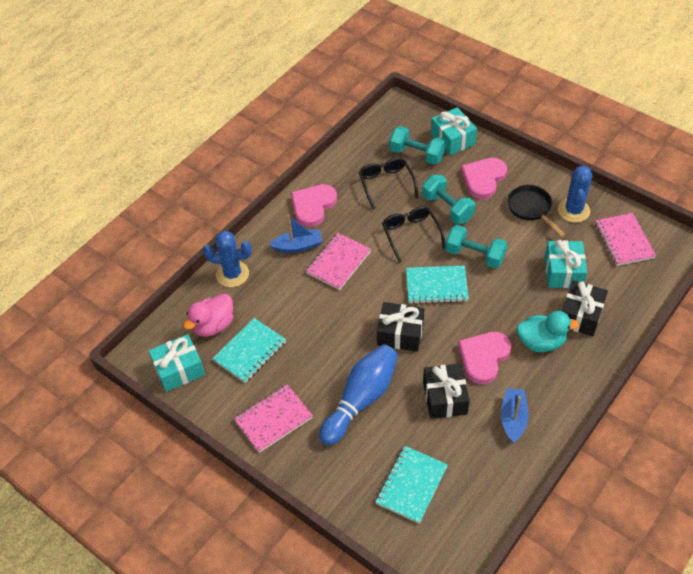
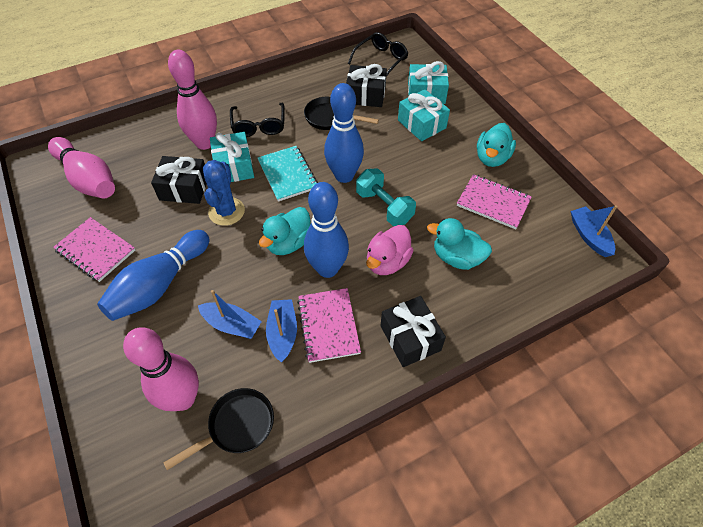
black pan: [507,185,565,237] = 1 -> [164,388,274,470] [304,97,379,130] = 2
blue boat: [269,215,323,253] [501,388,529,443] = 2 -> [198,290,262,339] [266,299,297,362] [571,205,618,257] = 3
blue bowling pin: [319,344,398,445] = 1 -> [97,230,209,321] [304,182,349,278] [324,83,364,183] = 3
blue cactus: [203,231,252,287] [558,166,592,223] = 2 -> [203,160,245,226] = 1
pink bowling pin: none = 0 -> [48,137,115,199] [123,327,199,411] [168,50,217,150] = 3
pink heart: [291,184,337,227] [458,332,512,384] [461,158,507,199] = 3 -> none = 0
turquoise duck: [516,311,580,352] = 1 -> [259,207,311,255] [427,218,492,270] [477,123,516,167] = 3
turquoise dumbbell: [389,126,446,165] [422,175,475,224] [445,225,507,269] = 3 -> [356,168,416,226] = 1
turquoise notebook: [213,318,286,383] [376,446,448,524] [406,266,469,304] = 3 -> [258,146,318,202] = 1

